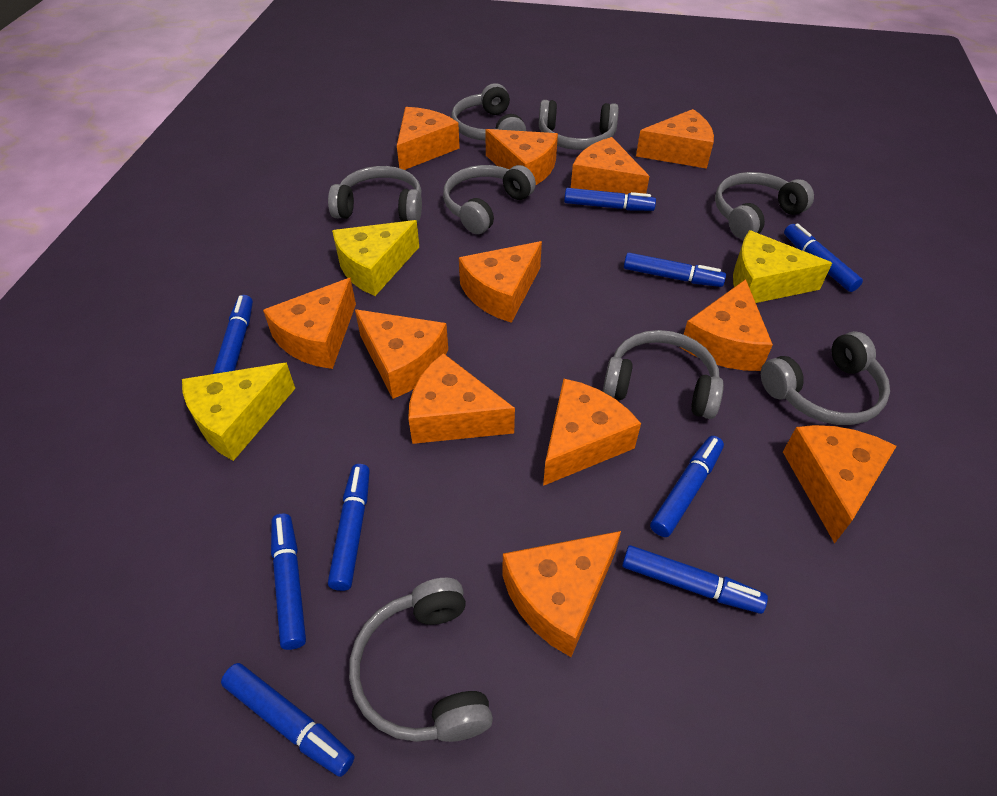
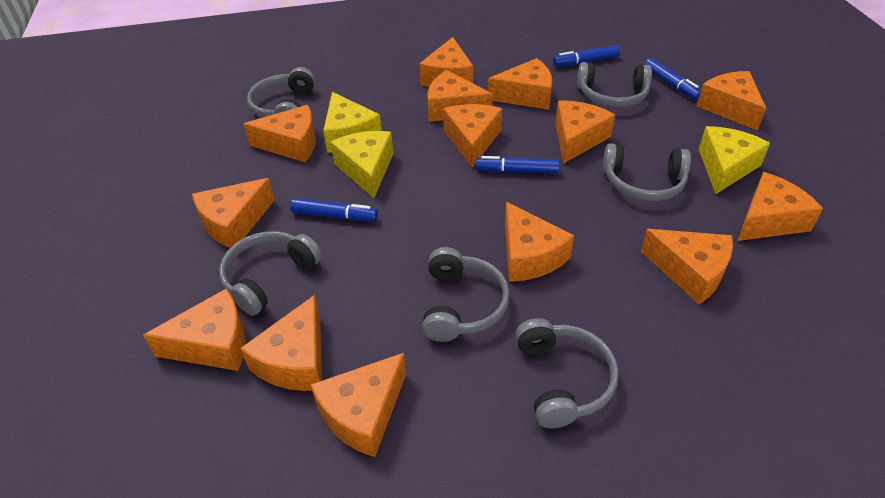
blue marker: [213,295,253,374] [221,663,354,777] [271,513,306,650] [328,464,370,591] [564,188,656,211] [622,545,768,614] [624,253,726,287] [650,436,724,537] [784,223,863,292] = 9 -> [290,198,378,221] [476,156,560,173] [553,45,620,67] [644,58,701,101] = 4
grey headphones: [328,166,422,223] [349,578,493,742] [443,165,536,234] [451,83,526,141] [539,100,619,150] [603,330,724,419] [715,172,814,239] [761,331,890,425] = 8 -> [219,231,322,316] [247,67,315,118] [422,247,510,342] [516,318,619,428] [577,62,652,107] [603,143,691,201] = 6
orange cheese: [263,278,356,369] [355,309,448,399] [397,107,460,170] [408,353,515,444] [459,241,542,323] [485,129,558,185] [502,531,621,657] [543,379,641,486] [571,137,649,194] [636,109,714,169] [680,279,773,371] [783,425,897,543] = 12 -> [143,288,246,371] [192,178,274,248] [240,295,322,391] [243,105,316,162] [311,353,406,457] [419,37,473,87] [428,70,493,122] [443,104,502,167] [488,58,552,110] [505,202,574,282] [555,100,615,164] [641,229,733,304] [697,71,766,131] [737,172,823,241] = 14

